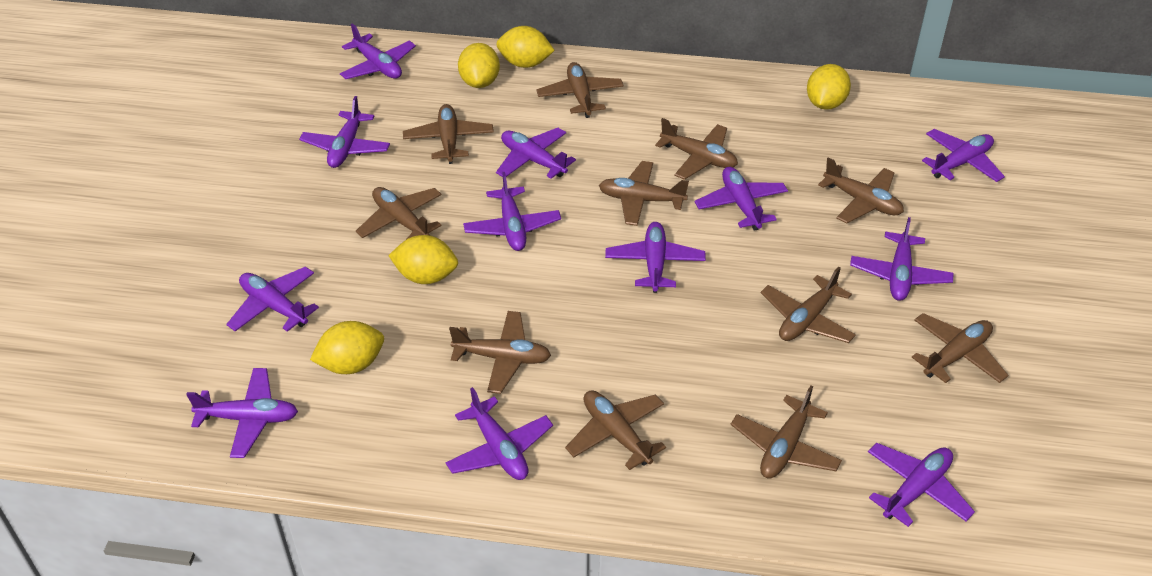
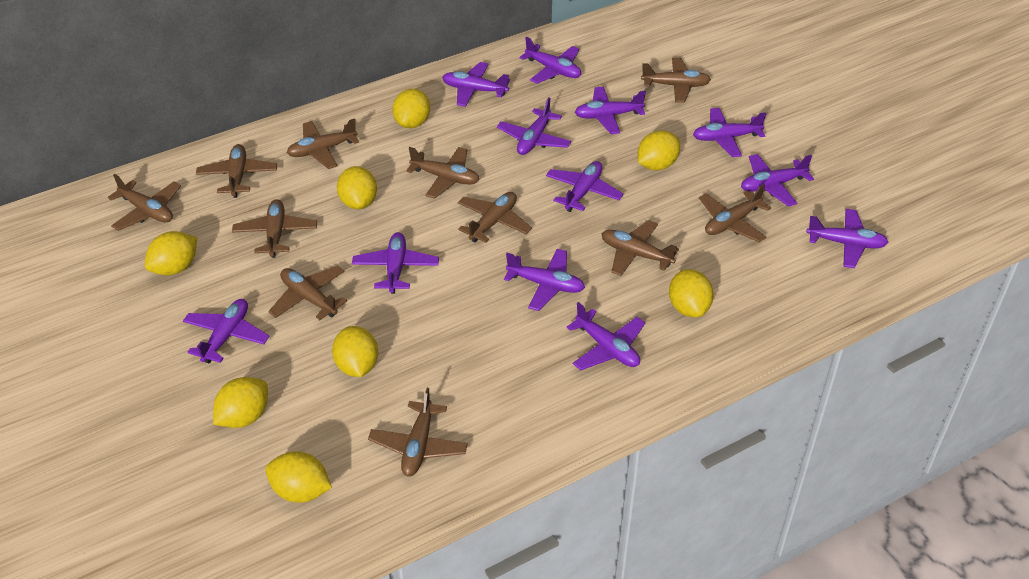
yellow lemon: [310,321,384,374] [388,235,458,284] [458,43,500,88] [496,26,555,68] [807,64,851,110] = 5 -> [145,231,197,275] [213,377,268,428] [265,451,332,503] [332,326,378,377] [337,166,377,209] [392,89,430,128] [638,130,680,170] [669,269,714,317] = 8

